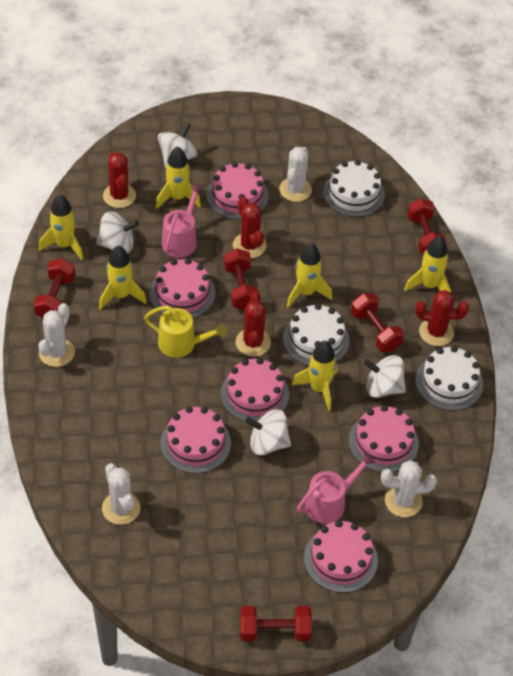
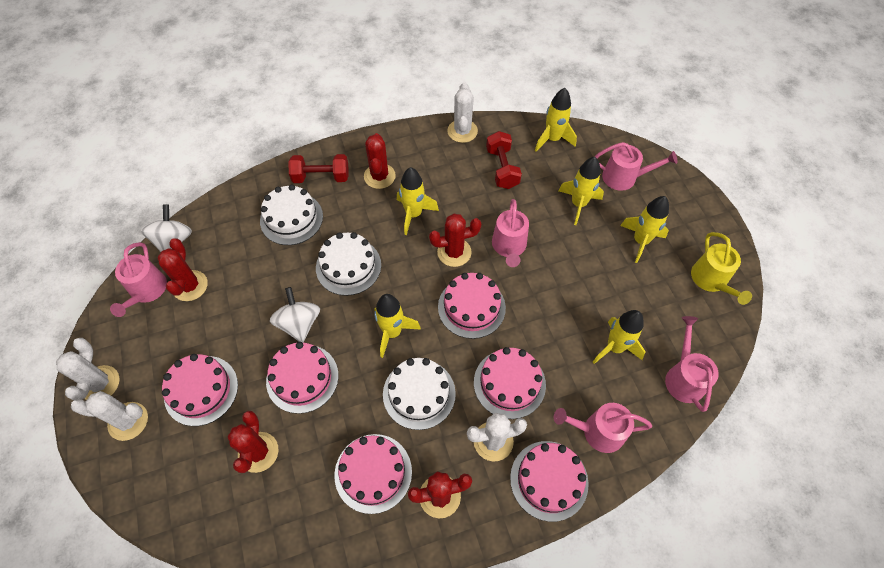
pink watering can: [162,184,203,258] [297,452,375,524] = 2 -> [110,242,167,317] [492,199,529,267] [554,403,652,453] [594,142,678,191] [665,316,719,412] = 5
red cactus: [103,152,136,208] [233,196,266,258] [235,292,271,357] [415,290,469,346] = 4 -> [158,238,208,301] [227,411,278,473] [364,133,396,189] [408,472,472,518] [429,214,481,267] = 5
red dumbbell: [33,258,75,318] [224,248,258,310] [240,606,312,642] [351,293,404,352] [407,198,446,255] = 5 -> [288,154,349,183] [486,131,522,189] = 2
white spinning top: [96,211,139,254] [158,122,198,167] [245,409,291,455] [364,355,406,398] = 4 -> [140,204,192,252] [270,287,320,343] = 2

